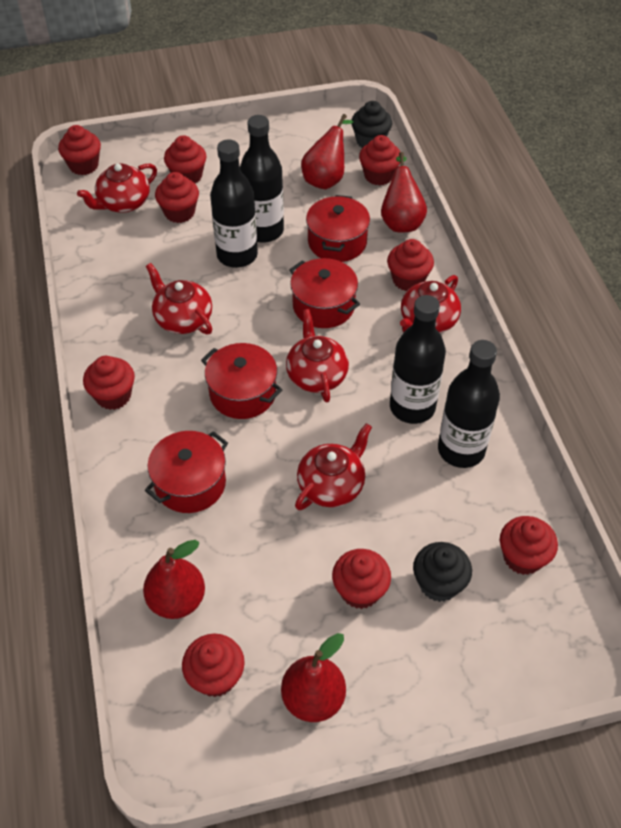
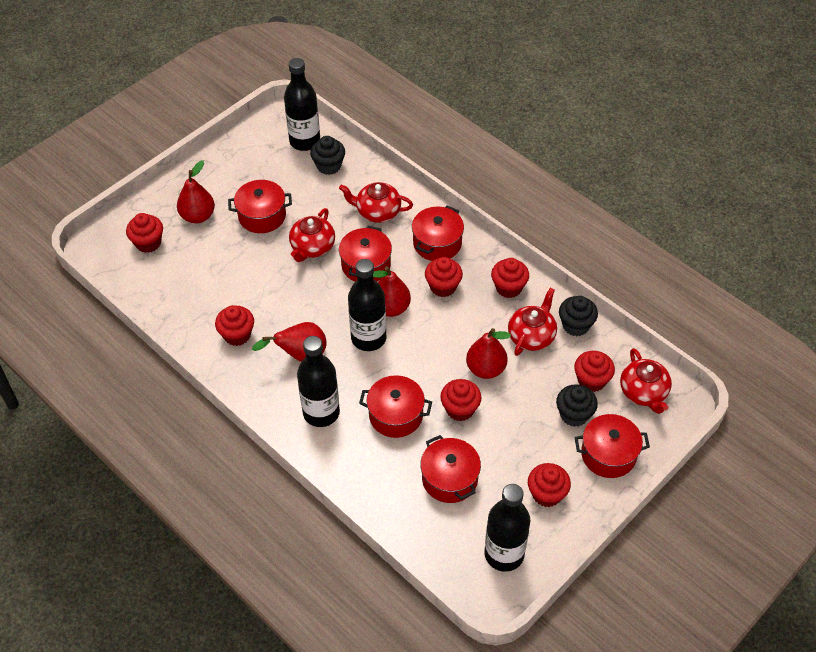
black cupcake: [352,101,392,148] [413,542,472,602] = 2 -> [310,136,345,175] [556,384,598,427] [559,296,598,336] = 3
red cupcake: [58,125,101,175] [83,356,135,410] [155,172,199,223] [164,135,207,184] [182,633,245,697] [332,549,391,609] [359,135,400,186] [387,239,434,291] [500,516,558,575] = 9 -> [126,213,163,253] [215,305,254,346] [425,257,463,297] [440,379,481,421] [491,258,529,298] [528,463,571,507] [574,351,615,392] = 7
red pot: [145,431,228,513] [201,343,282,419] [289,258,360,328] [306,195,370,262] = 4 -> [228,180,292,233] [339,226,392,282] [359,375,432,438] [412,206,464,261] [420,435,481,503] [574,414,650,478] = 6
red teapot: [77,163,157,213] [146,263,212,335] [286,309,349,402] [295,423,372,510] [400,275,461,333] = 5 -> [289,208,335,262] [339,182,413,223] [508,288,557,356] [620,348,672,414] = 4

